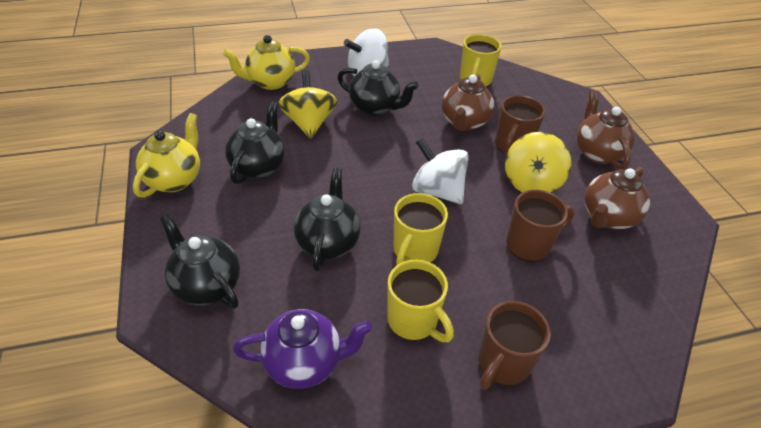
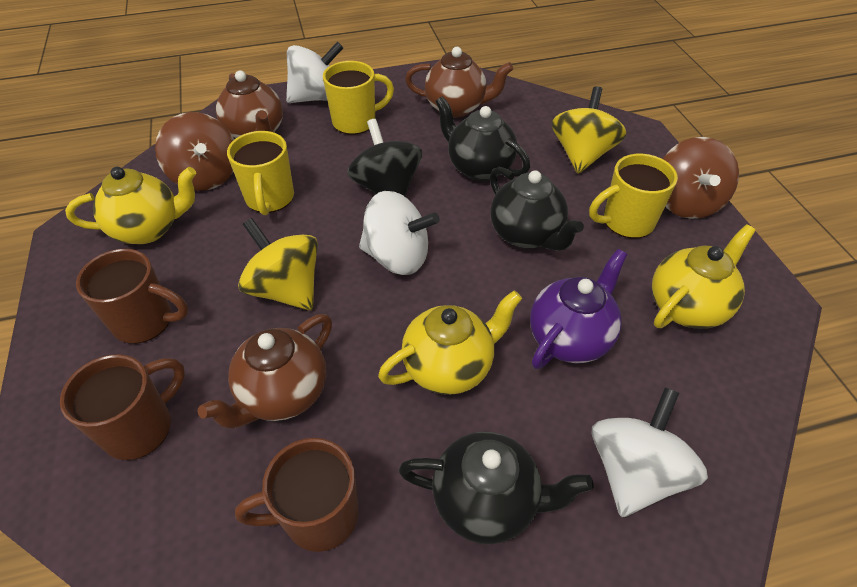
black spinning top: none = 0 -> [347,119,422,196] = 1
black teapot: [160,214,240,308] [225,101,285,184] [294,168,361,271] [338,60,419,116] = 4 -> [399,432,593,544] [435,96,530,181] [490,167,584,251] = 3
brown spinning top: none = 0 -> [155,112,234,191] [663,137,739,219] = 2
white spinning top: [344,28,389,76] [412,138,469,204] = 2 -> [286,41,343,103] [359,191,440,275] [592,387,708,517] = 3
yellow teapot: [133,113,200,198] [223,35,310,90] = 2 -> [65,167,196,244] [378,291,522,395] [652,224,756,329] = 3

